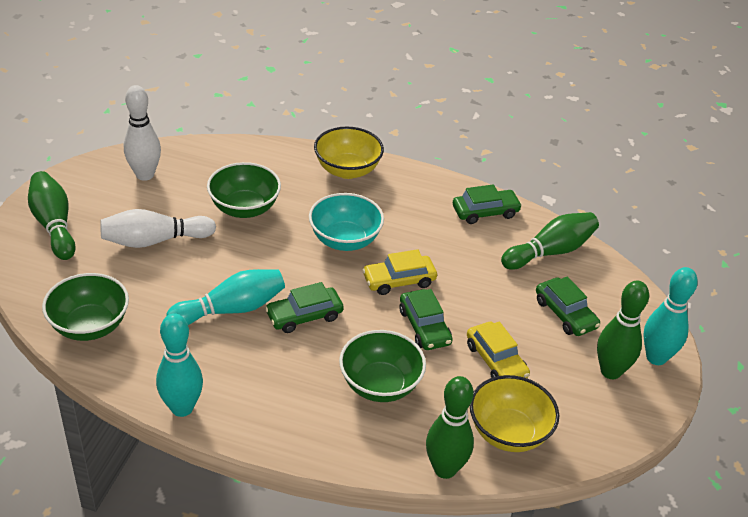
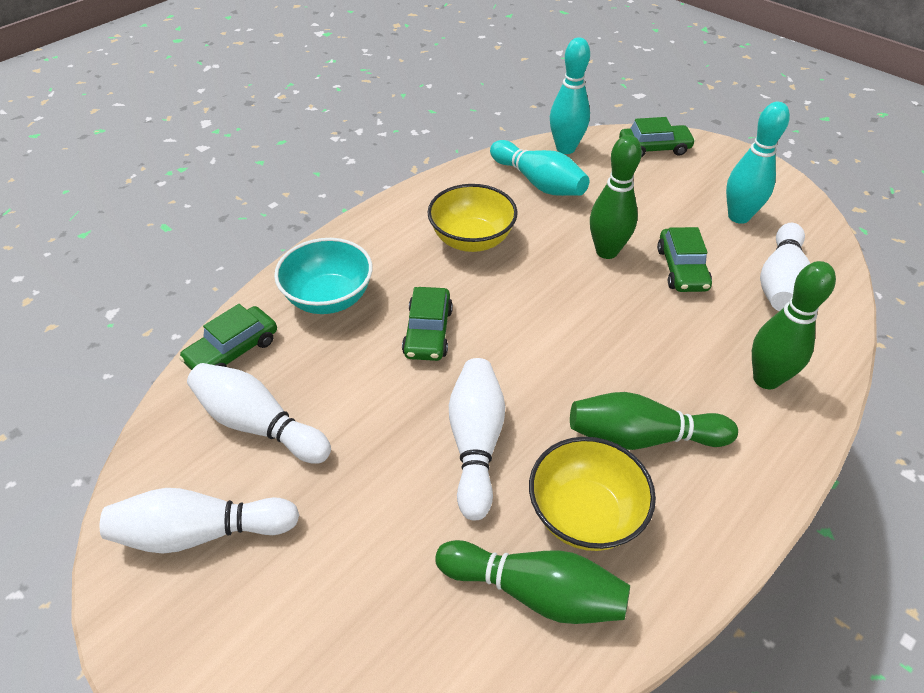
green bowl: [42,273,129,341] [207,162,281,218] [339,330,426,402] = 3 -> none = 0
white bowling pin: [100,209,216,248] [124,85,161,181] = 2 -> [100,488,299,553] [187,363,331,464] [449,358,505,521] [760,223,810,311] = 4
yellow car: [362,249,437,295] [467,321,530,378] = 2 -> none = 0

